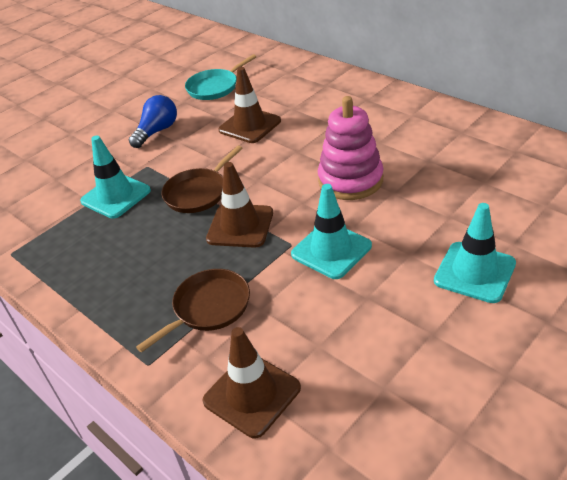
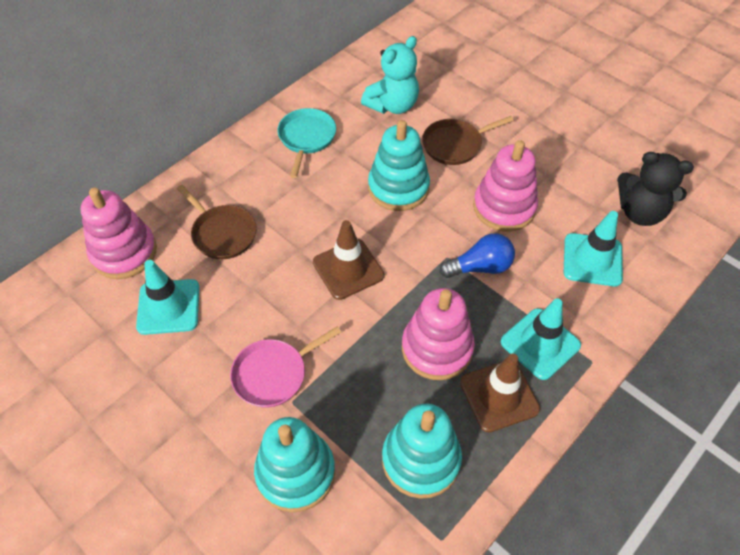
black teddy bear: none = 0 -> [617,152,694,226] = 1
brown traffic cone: [203,327,301,438] [206,162,273,248] [218,67,281,143] = 3 -> [313,220,384,300] [460,354,540,433] = 2
pink pan: none = 0 -> [230,326,341,408] = 1
pink stacking toy: [318,96,384,200] = 1 -> [81,188,157,279] [402,288,475,380] [473,140,538,232] = 3
turquoise stacking toy: none = 0 -> [254,417,335,512] [368,120,430,211] [382,404,462,499] = 3
turquoise teddy bear: none = 0 -> [361,36,419,114] = 1

